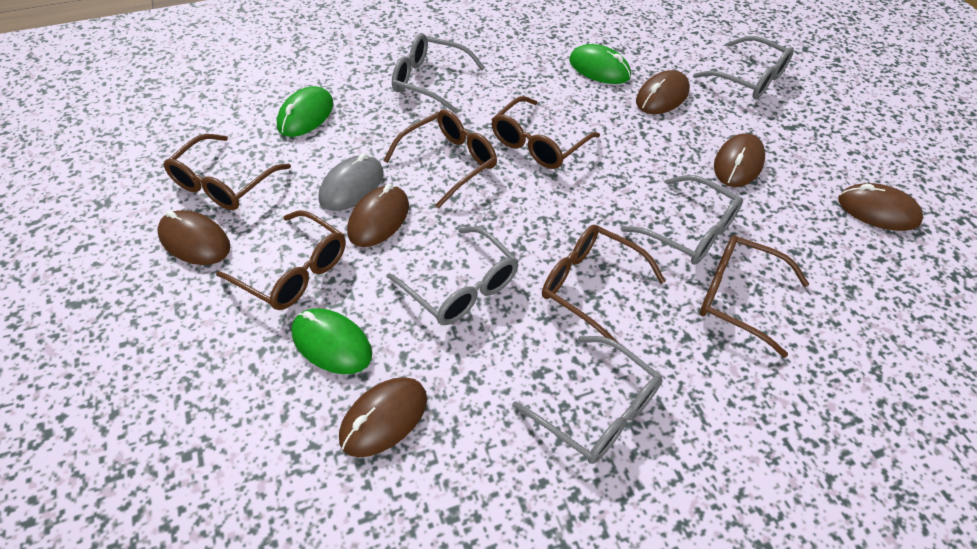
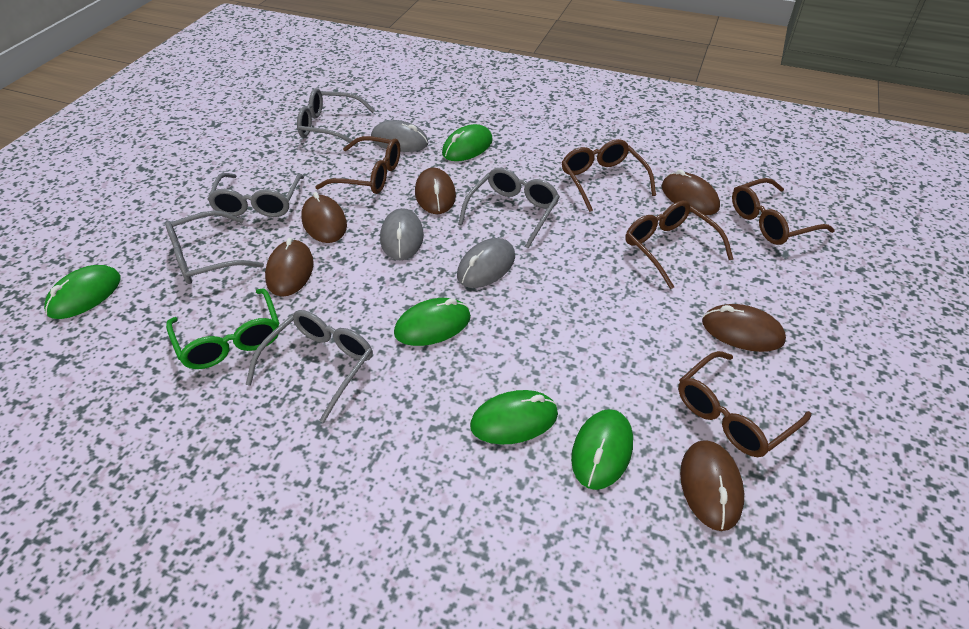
brown glasses: [164,134,291,210] [216,210,346,310] [383,109,497,209] [491,96,600,169] [542,225,665,344] [700,235,809,357] = 6 -> [315,136,400,194] [562,139,656,212] [625,201,733,289] [678,351,811,457] [732,178,835,245] = 5
green glasses: none = 0 -> [166,288,279,369] = 1
green mouse: [277,86,334,137] [291,308,372,374] [569,44,631,84] = 3 -> [44,265,121,319] [394,298,471,346] [442,124,493,161] [470,390,558,444] [571,409,633,490] = 5
grey mouse: [319,153,384,211] = 1 -> [371,120,429,152] [380,208,424,261] [457,238,515,288] = 3

